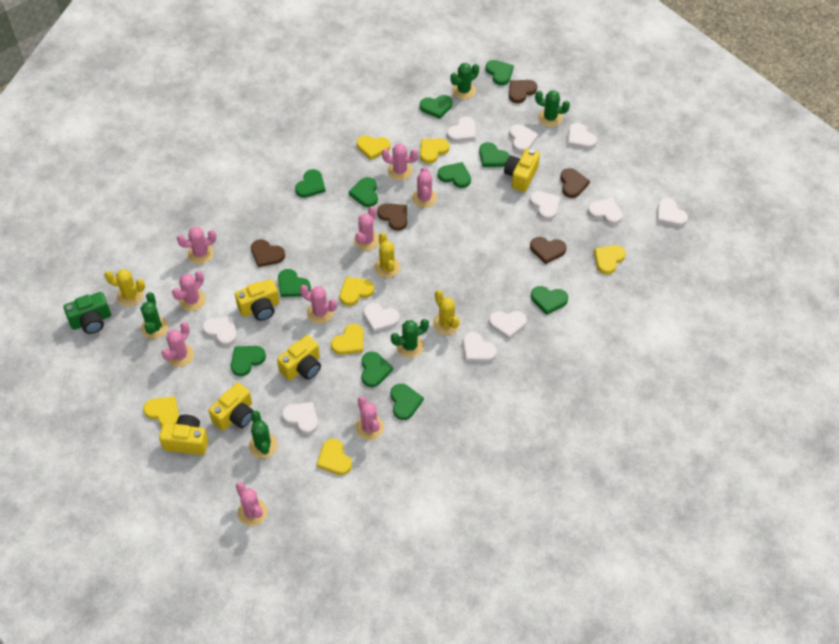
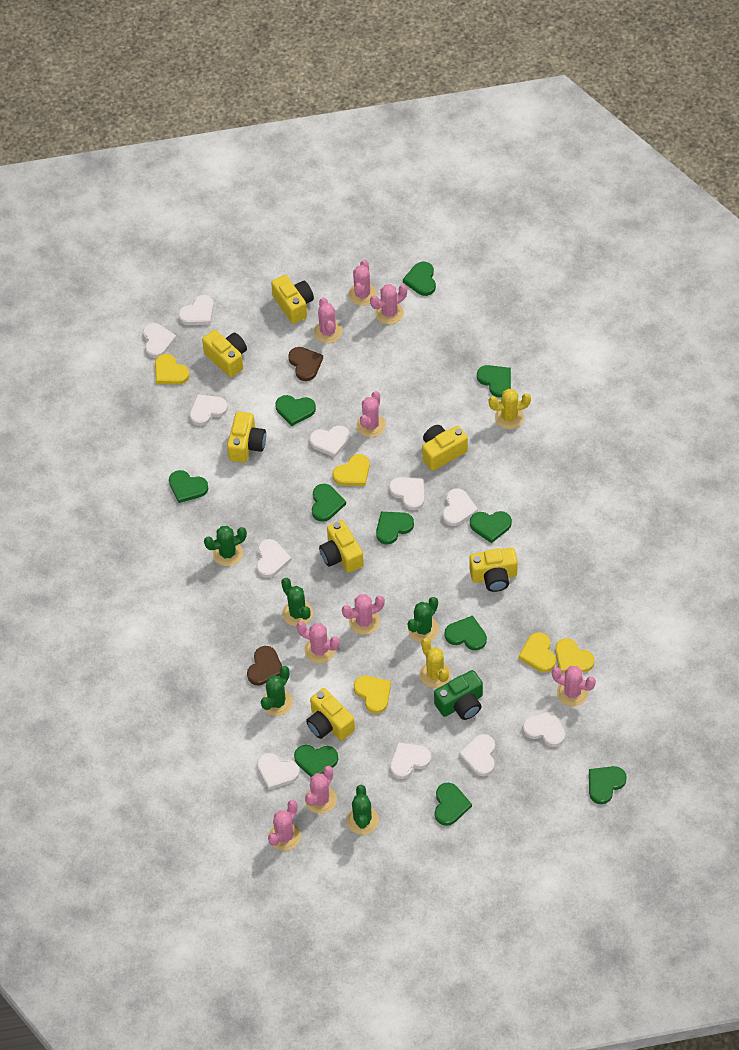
brown heart: [251,239,285,267] [377,203,407,231] [509,80,537,103] [530,237,566,264] [560,168,590,198] = 5 -> [247,646,282,685] [288,347,323,381] = 2
yellow cactus: [105,269,145,307] [374,232,400,278] [433,290,460,335] = 3 -> [420,638,451,688] [489,389,531,429] = 2
yellow camera: [159,414,208,455] [209,383,253,431] [235,279,280,321] [277,335,321,381] [504,149,540,192] = 5 -> [202,330,247,377] [227,411,266,463] [271,275,314,324] [306,688,355,741] [319,520,364,573] [422,425,468,471] [469,548,518,592] = 7
yellow heart: [143,396,179,426] [317,439,352,475] [331,324,364,355] [339,277,374,306] [357,135,390,160] [420,138,450,164] [594,245,626,274] = 7 -> [155,354,190,385] [332,454,370,486] [354,676,391,713] [518,632,556,672] [555,638,594,673] = 5

